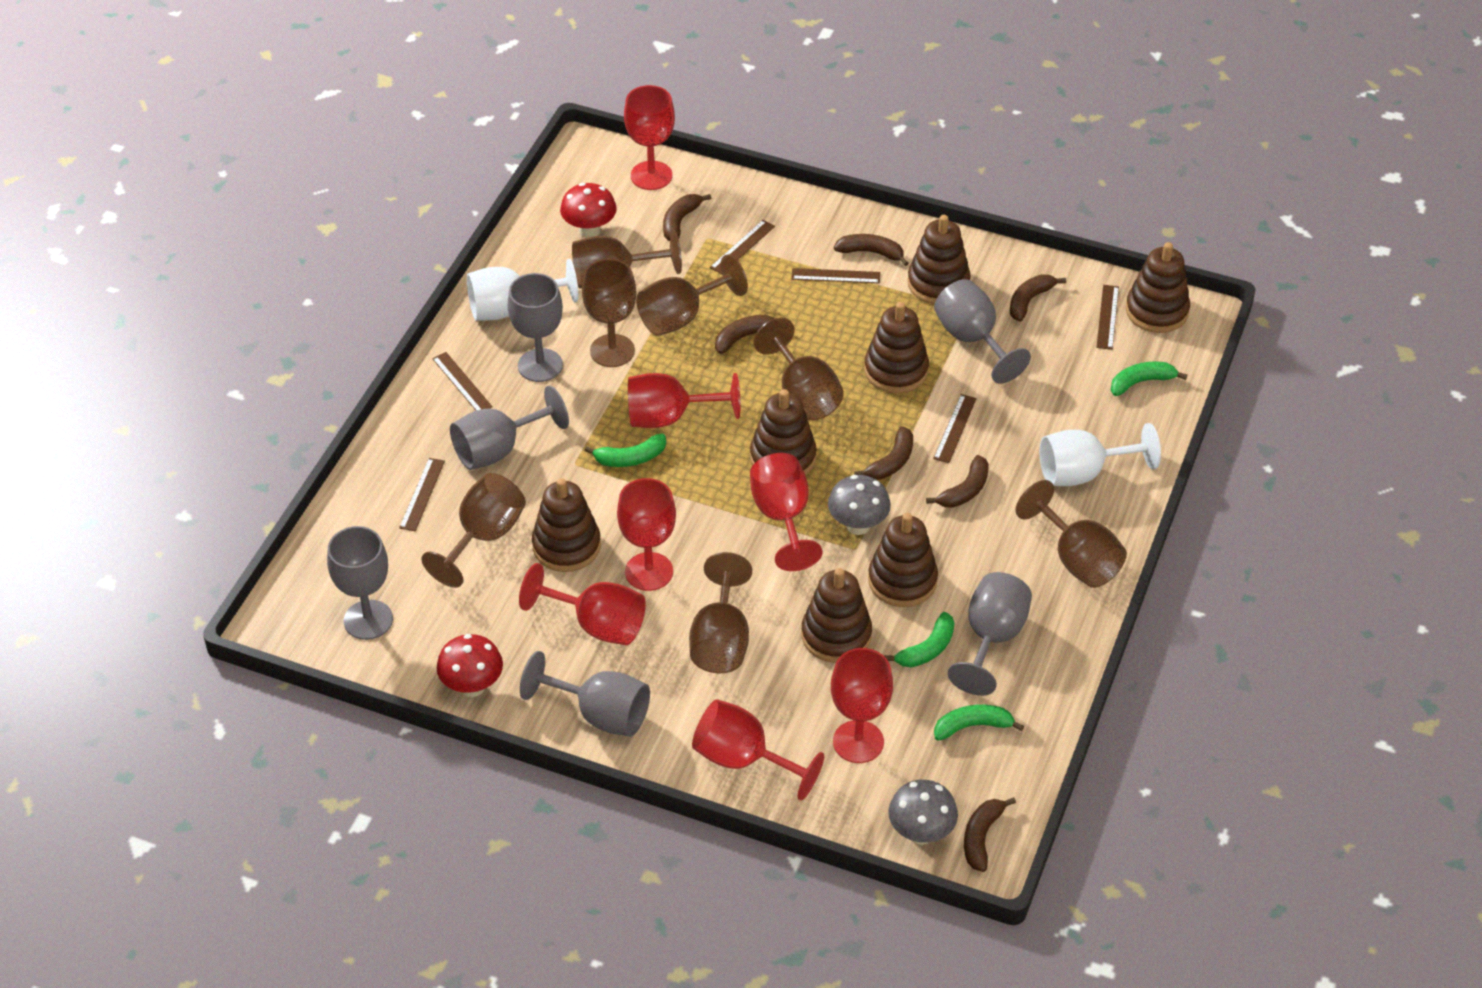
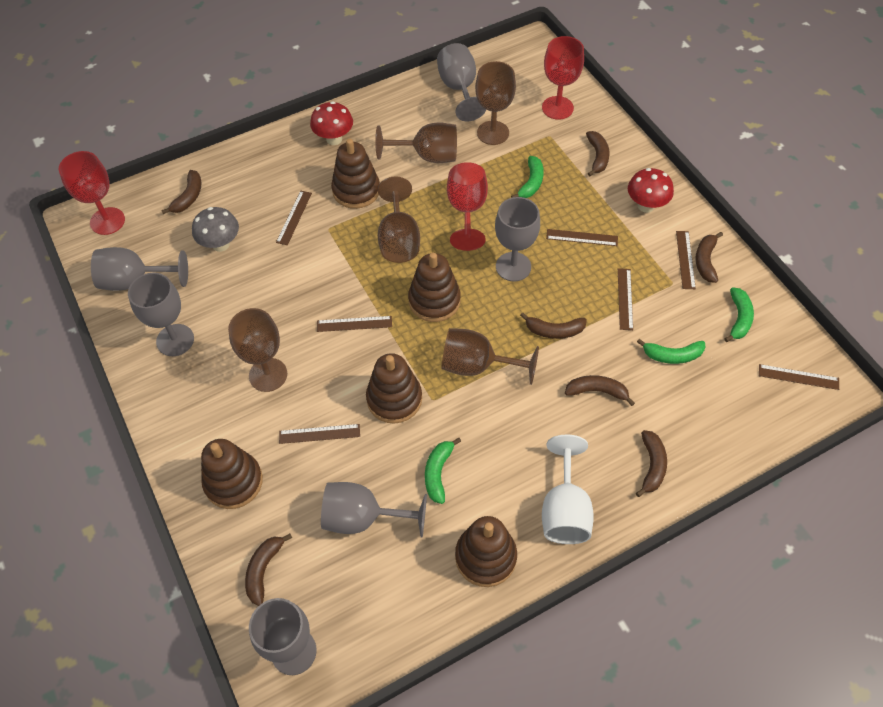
brown goblet: [421,473,526,588] [572,230,682,289] [582,259,636,367] [636,254,748,336] [689,552,752,674] [753,318,844,420] [1016,480,1127,588] = 7 -> [228,308,287,392] [375,123,457,163] [378,177,420,263] [441,328,539,385] [475,61,516,145] = 5
brown ruler: [399,458,445,531] [432,352,493,411] [710,220,775,274] [792,268,880,284] [933,394,977,463] [1096,285,1119,350] = 6 -> [276,191,312,245] [279,424,360,444] [317,316,392,332] [546,229,618,246] [618,268,633,330] [676,231,696,289] [759,364,839,390] = 7
brown stacking toy: [532,478,601,572] [750,389,817,476] [802,568,872,663] [864,302,929,393] [868,513,938,607] [907,215,971,304] [1126,242,1190,333] = 7 -> [201,439,263,509] [331,139,380,209] [366,353,422,424] [408,252,461,322] [455,516,517,587] = 5
grey mushroom: [828,475,891,535] [888,780,958,845] = 2 -> [192,207,239,252] = 1
red goblet: [519,563,646,645] [617,478,676,591] [624,85,675,190] [628,373,741,428] [692,699,824,800] [750,453,822,571] [831,648,893,763] = 7 -> [59,151,125,235] [447,162,488,251] [542,36,584,120] = 3
white goblet: [467,259,578,321] [1039,423,1161,486] = 2 -> [542,435,594,544] = 1

